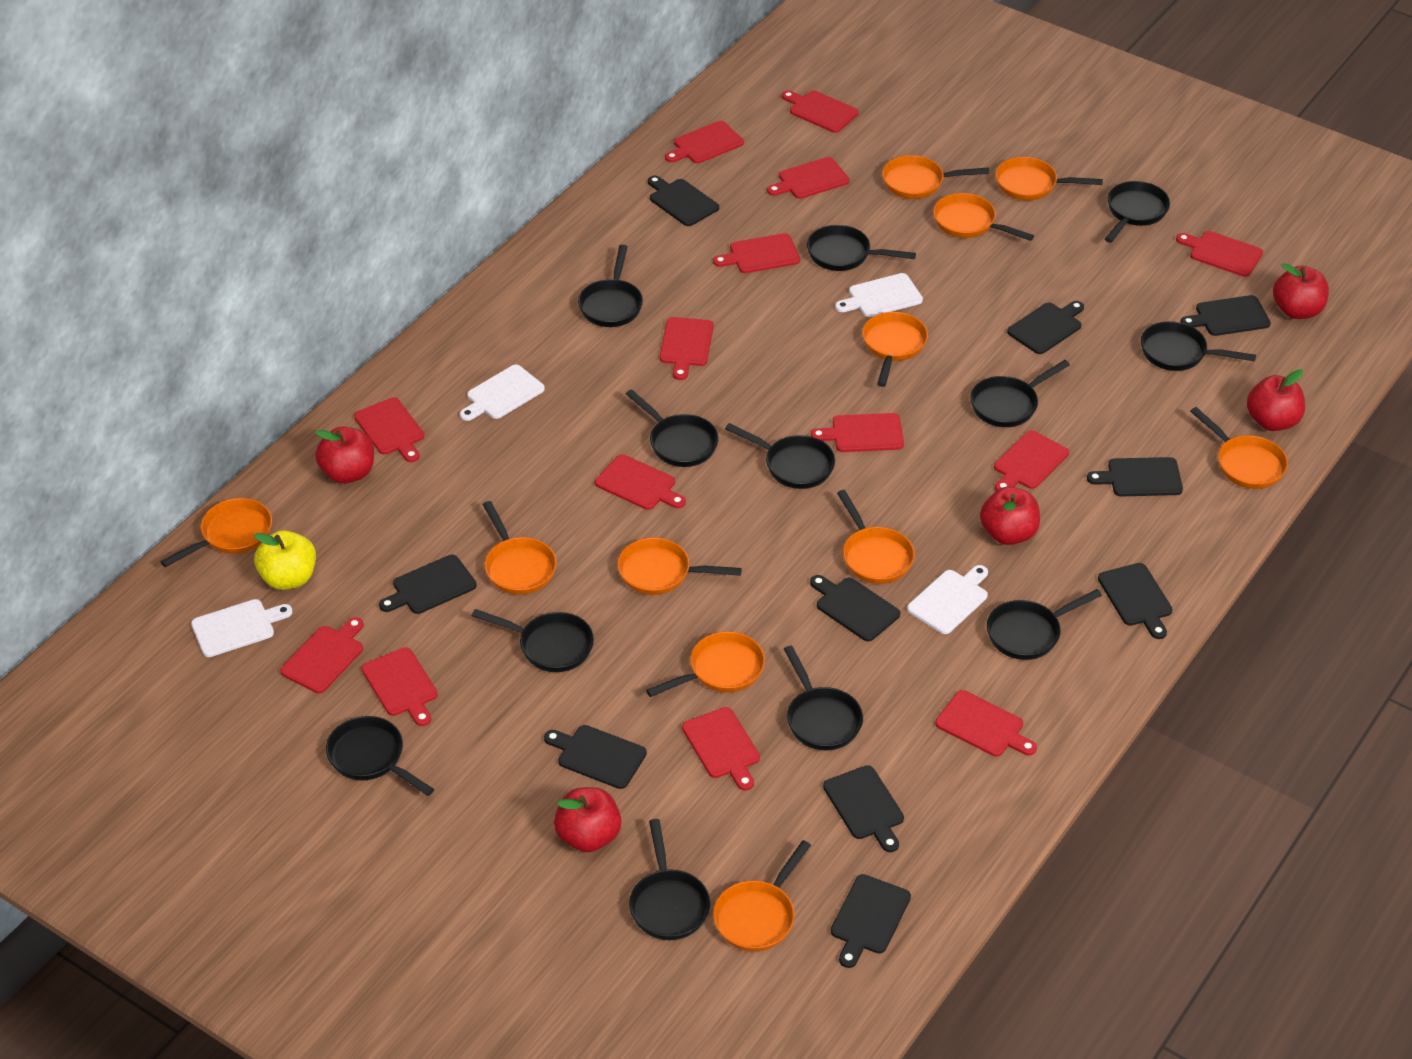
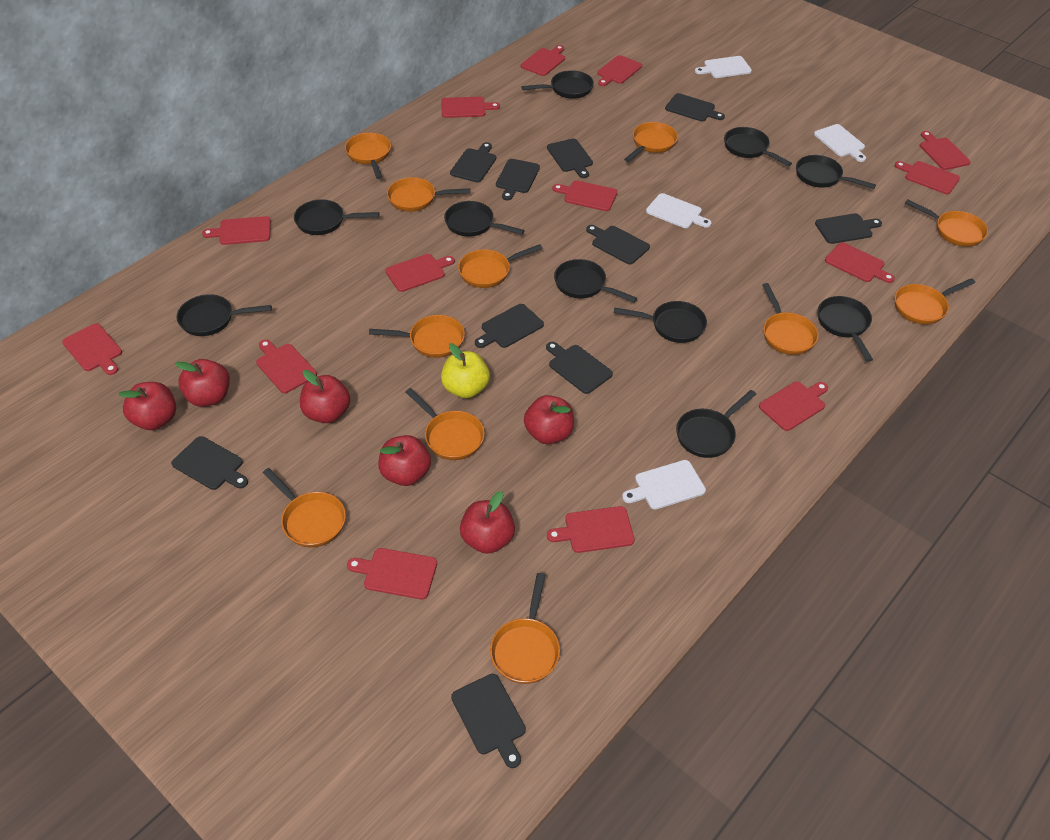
black pan: [326,716,434,796] [472,609,594,672] [578,245,643,327] [626,389,719,467] [629,819,710,940] [725,423,835,489] [784,645,863,750] [807,225,916,271] [970,360,1070,427] [987,589,1102,660] [1105,181,1170,243] [1141,321,1256,371] = 12 -> [177,294,272,336] [294,199,379,235] [444,201,525,237] [522,70,594,99] [554,259,637,302] [614,301,707,343] [676,390,756,458] [724,127,792,166] [796,155,876,189] [818,296,873,362] = 10
red apple: [315,427,374,484] [554,787,621,852] [980,486,1040,545] [1247,369,1305,431] [1273,263,1329,319] = 5 -> [118,382,176,430] [175,359,230,407] [300,370,350,423] [378,435,431,486] [460,491,515,554] [524,395,574,444] = 6

